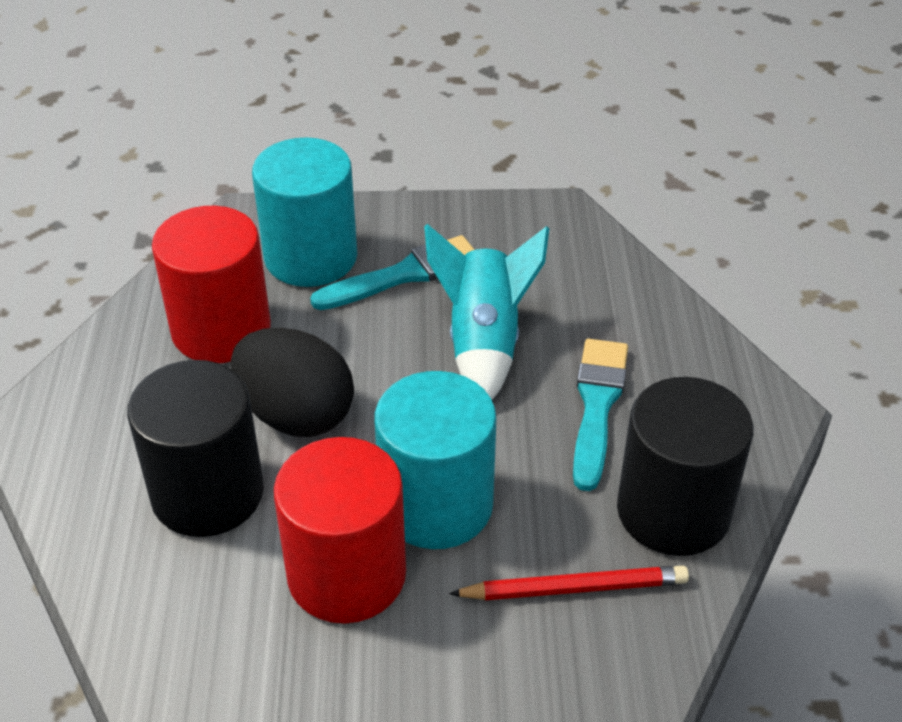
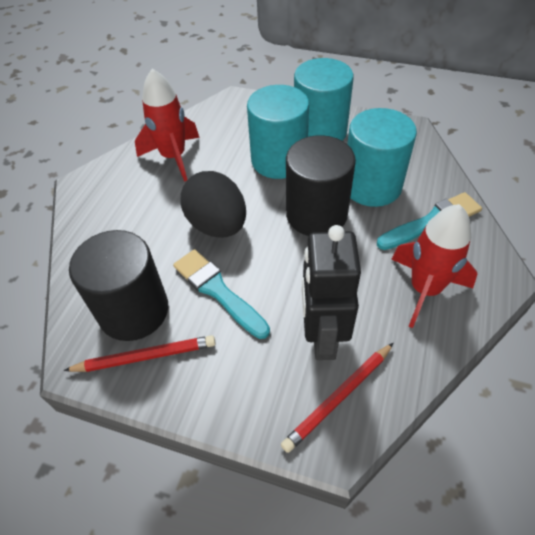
black robot: none = 0 -> [302,225,361,360] = 1
red cylinder: [152,206,271,363] [274,437,406,623] = 2 -> none = 0
red pencil: [449,565,689,600] = 1 -> [63,335,216,372] [281,343,394,453] = 2
red rocket: none = 0 -> [135,69,200,182] [391,204,477,328] = 2
turquoise cylinder: [252,137,358,287] [375,371,497,549] = 2 -> [247,85,309,179] [294,58,354,141] [347,108,417,207] = 3
turquoise rocket: [424,224,549,399] = 1 -> none = 0

